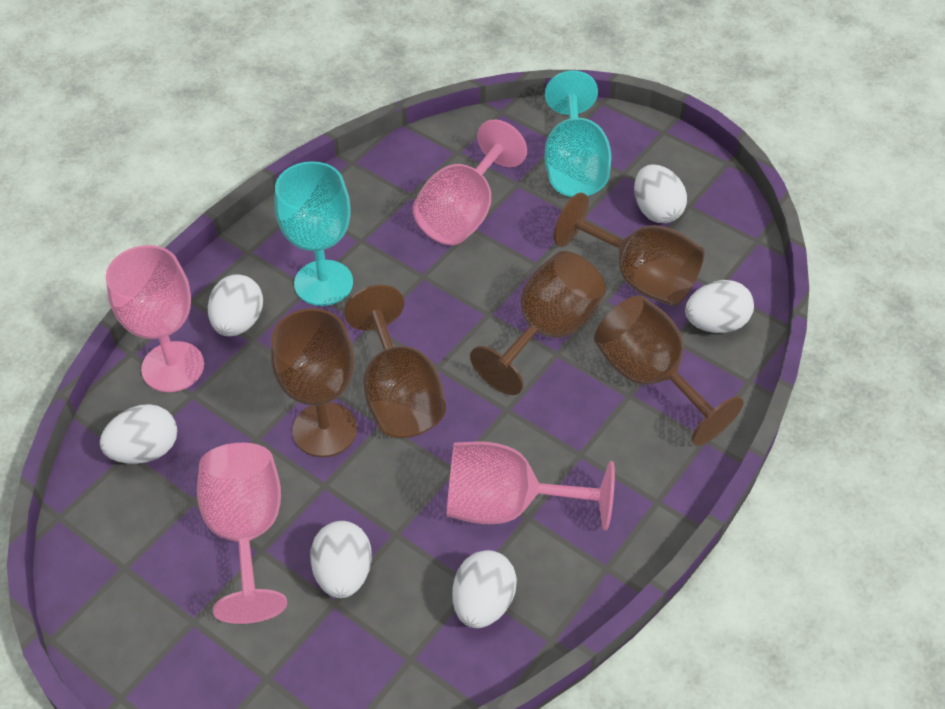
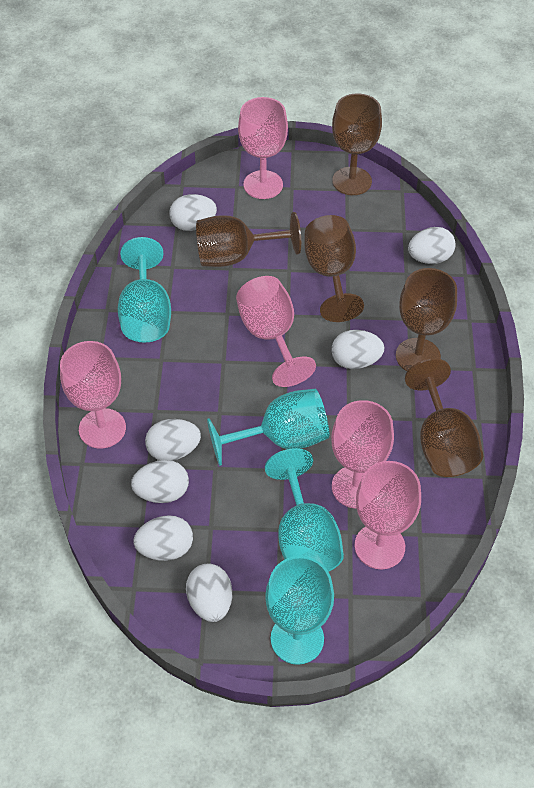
pink goblet: [106,245,204,392] [197,443,287,624] [413,120,527,245] [446,441,615,530] = 4 -> [60,341,126,449] [236,276,316,387] [238,97,288,199] [331,400,394,509] [355,461,421,569] = 5
turquoise goblet: [275,161,353,306] [544,71,611,197] = 2 -> [118,237,171,342] [207,389,329,466] [265,448,344,572] [265,556,334,665] = 4
white egg: [100,404,177,464] [208,274,263,336] [310,521,372,598] [452,550,517,628] [634,164,687,223] [685,280,754,333] = 6 -> [131,460,189,503] [133,515,193,561] [145,419,201,461] [169,194,217,231] [186,563,232,622] [331,330,385,369] [408,227,455,264] = 7

